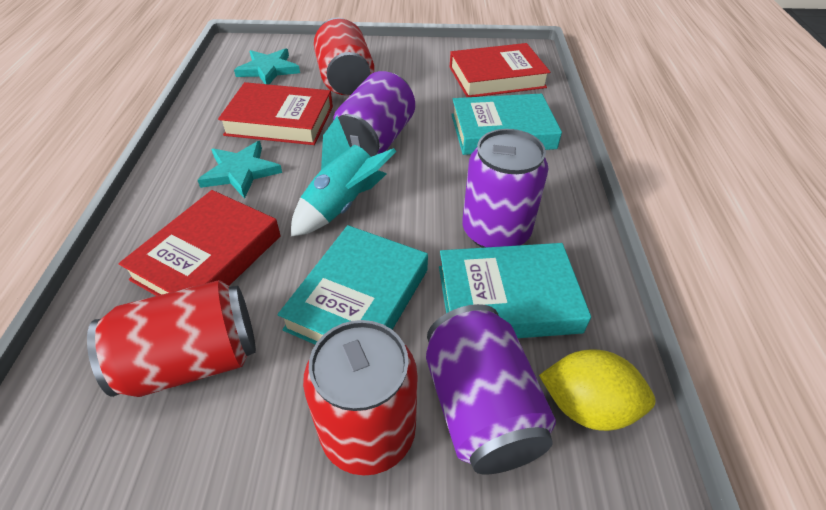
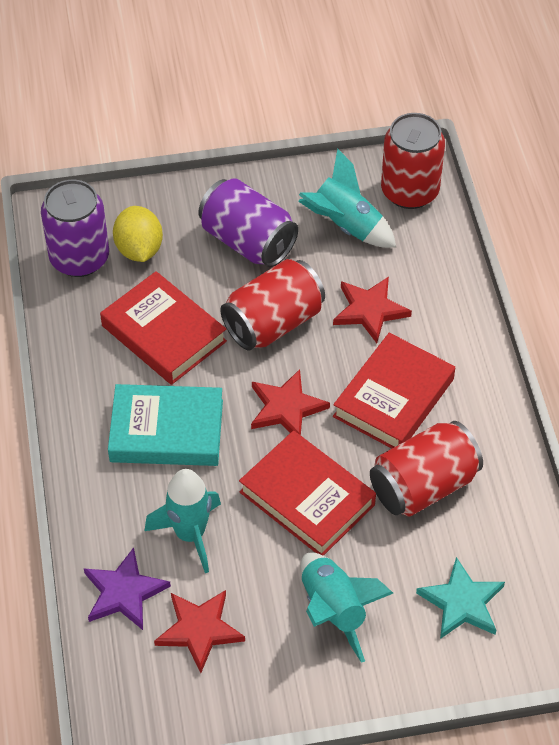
purple can: [333,71,415,157] [426,304,556,474] [462,129,548,248] = 3 -> [41,180,109,277] [198,178,298,267] = 2
purple star: none = 0 -> [84,547,171,630] = 1
red star: none = 0 -> [154,590,245,673] [251,369,330,435] [333,277,412,343] = 3
turquoise book: [278,225,428,345] [439,243,591,338] [451,94,562,155] = 3 -> [108,384,223,466] = 1
turquoise rocket: [291,116,396,236] = 1 -> [145,469,221,573] [298,149,396,248] [300,552,393,663] = 3
turquoise star: [198,141,282,199] [234,48,300,84] = 2 -> [416,557,505,639] = 1

